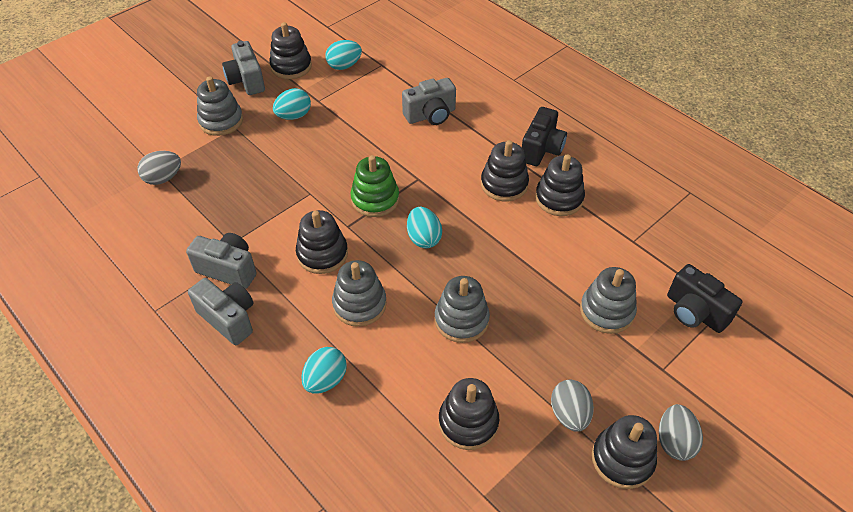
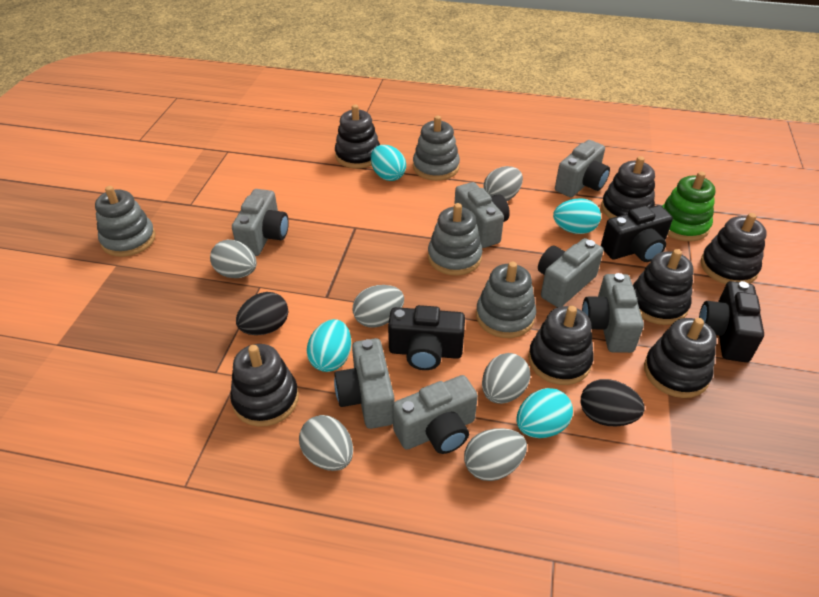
black camera: [522,107,567,166] [667,264,742,333] = 2 -> [388,305,465,370] [601,205,673,262] [699,281,764,362] = 3
black egg: none = 0 -> [236,292,288,335] [581,379,645,427] = 2
black stacking toy: [269,22,312,79] [296,210,348,274] [439,378,499,450] [481,140,529,202] [535,154,585,216] [592,415,657,489] = 6 -> [230,344,299,427] [335,104,380,169] [528,306,594,385] [601,156,655,218] [633,249,694,325] [644,318,717,398] [701,213,767,284] = 7
grey camera: [186,233,256,289] [188,278,253,345] [222,41,265,95] [402,78,456,125] = 4 -> [232,189,289,256] [334,338,394,429] [393,375,478,454] [454,182,510,248] [538,238,604,307] [555,140,610,197] [582,273,644,353] = 7
grey egg: [138,151,181,185] [551,380,594,431] [659,404,703,461] = 3 -> [210,240,257,278] [299,415,353,471] [353,285,404,328] [464,428,527,481] [482,353,530,404] [483,166,523,201] = 6

